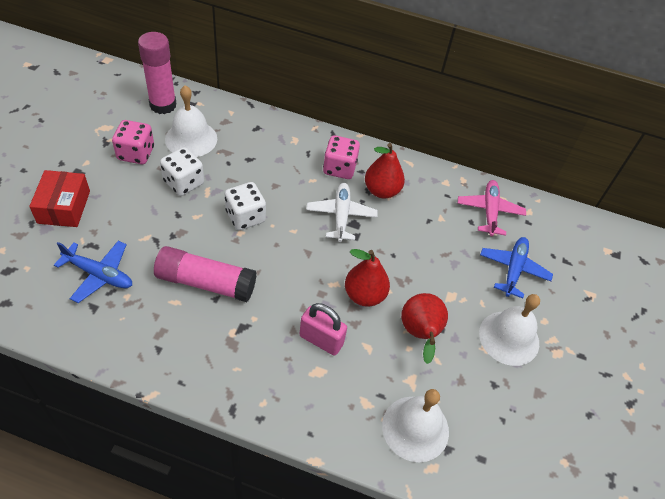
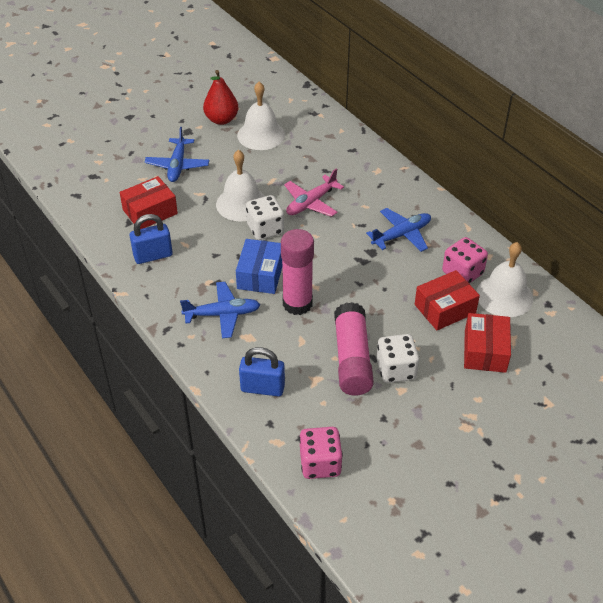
blue box: none = 0 -> [236,239,282,294] = 1
blue padlock: none = 0 -> [130,214,173,264] [239,347,285,397] = 2
blue plane: [54,241,132,303] [480,237,553,298] = 2 -> [144,127,209,182] [180,282,260,338] [366,208,431,252] = 3
pink padlock: [299,303,347,356] = 1 -> none = 0
red box: [29,170,90,227] = 1 -> [120,176,178,229] [415,270,480,330] [464,313,511,373] = 3
red pear: [345,249,390,307] [365,143,405,199] [401,293,448,364] = 3 -> [203,70,239,125] = 1
white plane: [306,183,378,242] = 1 -> none = 0

